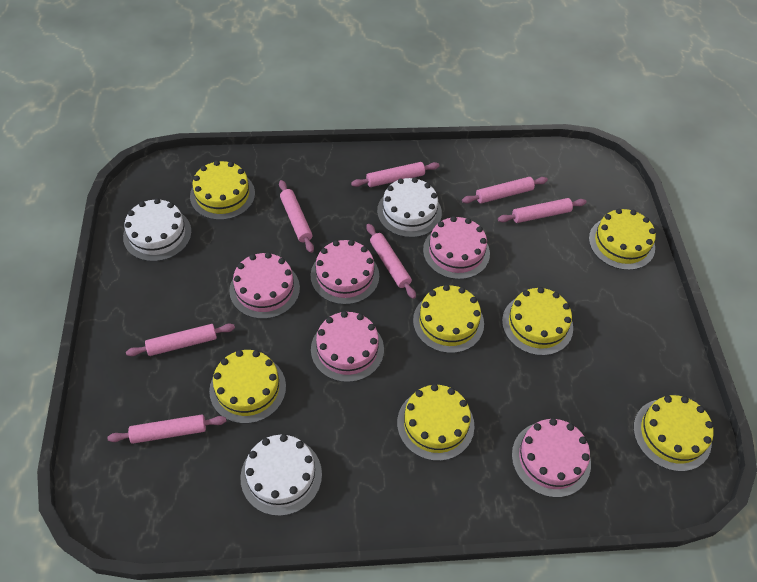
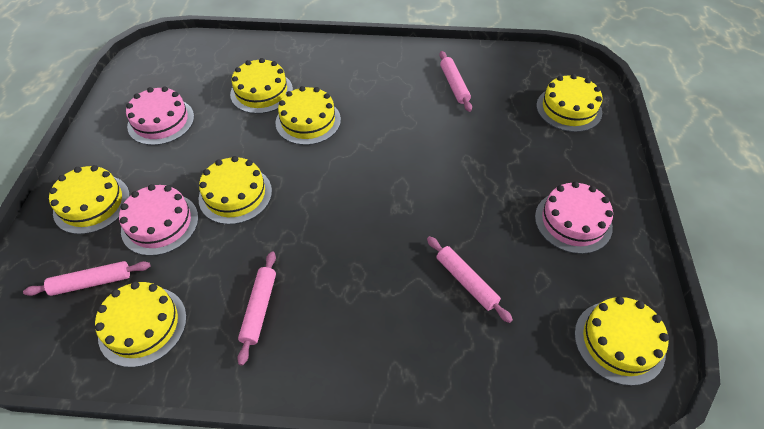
pink cake: [229,252,300,319] [311,240,379,305] [311,311,384,382] [423,216,490,279] [512,418,591,498] = 5 -> [119,184,198,256] [126,87,194,145] [535,181,613,254] = 3
pink rolling pin: [107,414,226,444] [126,324,235,356] [279,180,314,253] [351,162,440,187] [366,224,416,299] [462,177,548,204] [498,198,587,223] = 7 -> [23,261,150,296] [237,251,276,366] [427,236,513,323] [439,51,472,112] = 4
white cake: [123,198,192,261] [240,434,322,516] [377,177,442,238] = 3 -> none = 0

